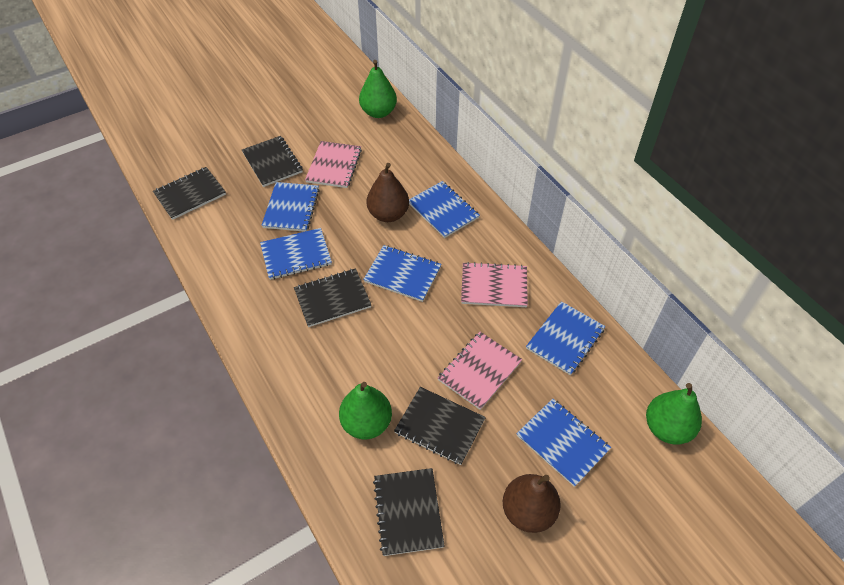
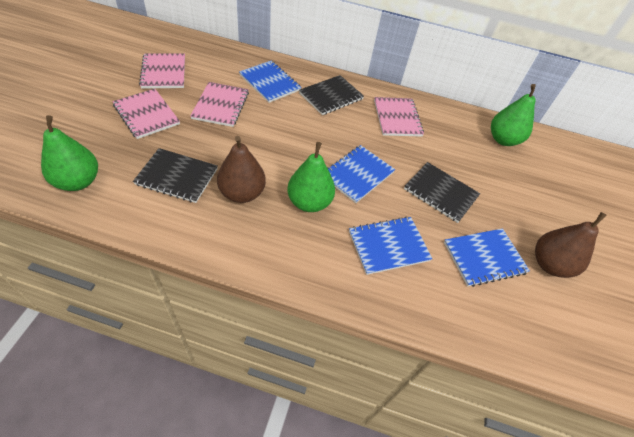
black notebook: [153,167,226,220] [242,136,303,187] [294,268,371,327] [373,468,445,556] [394,387,486,465] = 5 -> [133,148,218,203] [299,75,364,115] [404,162,480,223] = 3
blue notebook: [260,228,332,280] [261,182,320,232] [363,245,441,302] [409,181,480,238] [516,399,611,487] [526,301,605,375] = 6 -> [239,61,301,103] [328,145,395,203] [349,217,432,275] [444,228,530,287] = 4
pink notebook: [305,141,362,188] [438,332,522,410] [461,262,528,307] = 3 -> [113,89,180,139] [139,53,185,89] [190,82,249,127] [374,97,424,137] = 4

